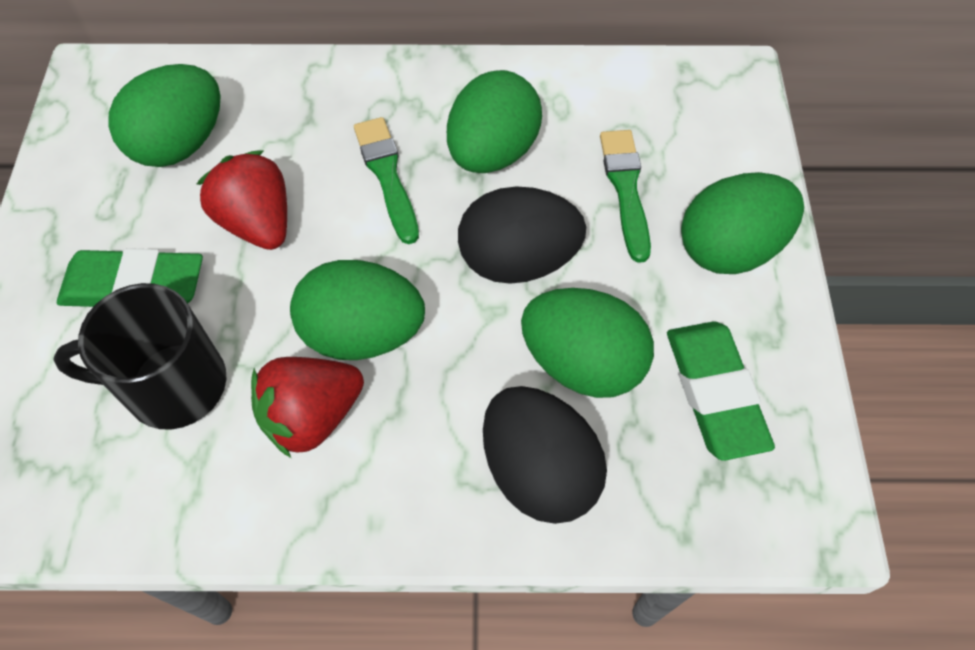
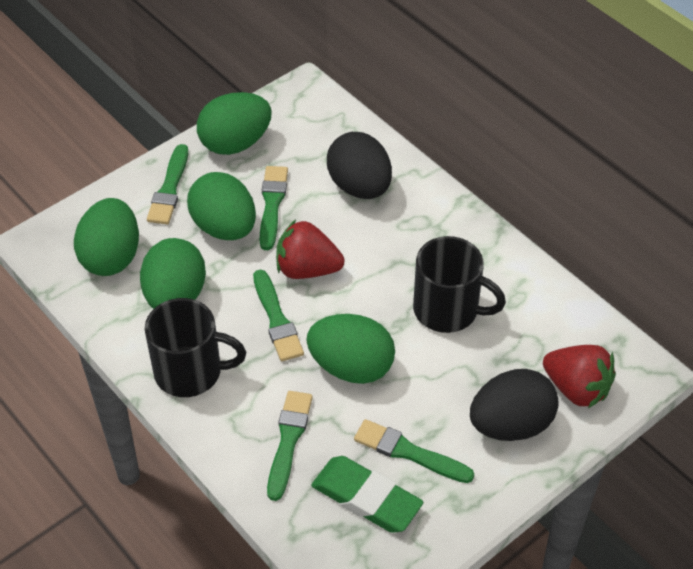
black mug: [53,283,226,430] = 1 -> [145,298,246,397] [413,236,506,333] = 2
green brush: [354,117,419,244] [600,130,651,263] = 2 -> [147,144,188,224] [253,269,304,361] [260,166,288,250] [267,391,313,501] [354,419,474,483] = 5
green eraser: [57,248,203,307] [667,321,775,461] = 2 -> [311,456,423,533] = 1

